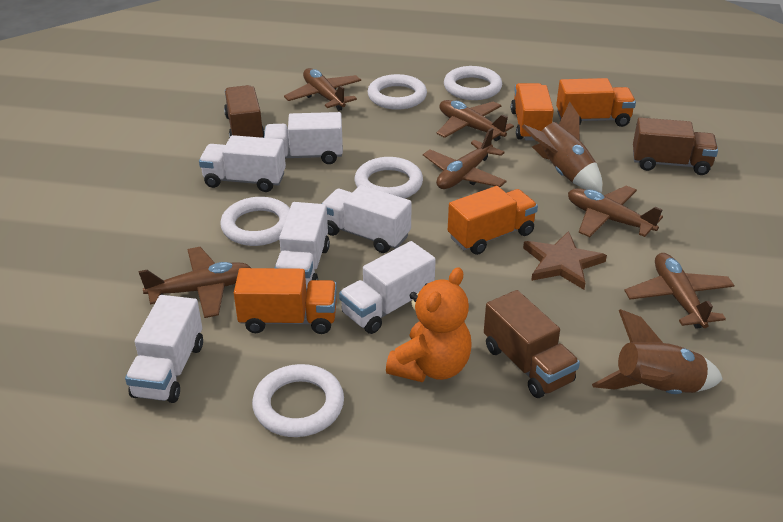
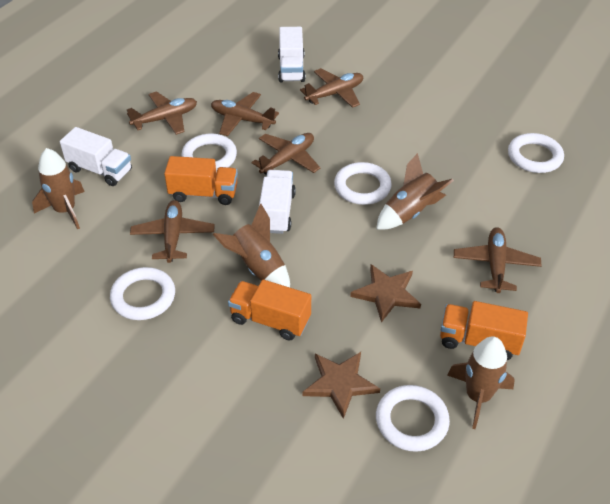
brown rocket: [522,102,602,193] [592,309,723,394] = 2 -> [32,148,85,229] [213,203,290,287] [376,153,454,229] [447,336,515,429] = 4
brown star: [523,231,607,290] = 1 -> [302,352,380,419] [350,264,421,323] = 2
brown truck: [224,85,265,138] [484,290,580,398] [633,118,718,175] = 3 -> none = 0
orange teddy bear: [386,267,472,382] = 1 -> none = 0
orange truck: [234,268,337,334] [448,186,538,255] [511,83,554,141] [556,78,636,127] = 4 -> [164,156,238,205] [228,280,311,340] [440,301,528,360] = 3
white truck: [125,295,203,403] [199,135,286,192] [264,112,343,164] [275,202,330,290] [322,185,412,253] [339,241,436,334] = 6 -> [60,127,132,186] [259,170,296,234] [278,27,306,82] = 3

